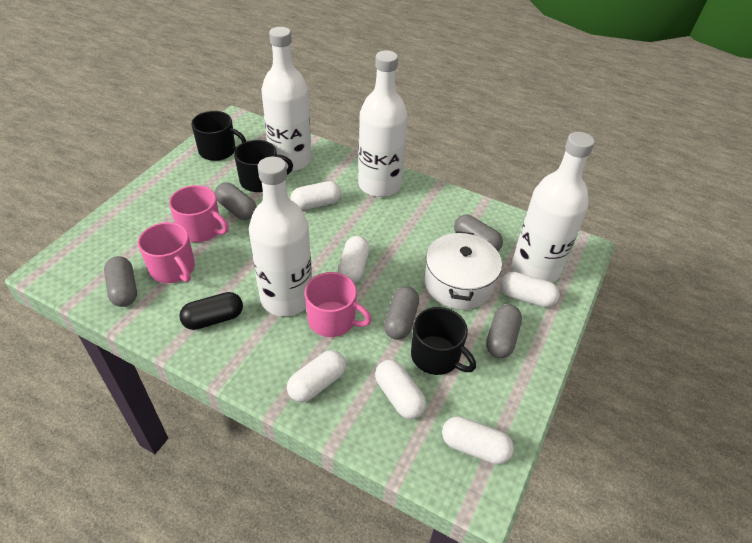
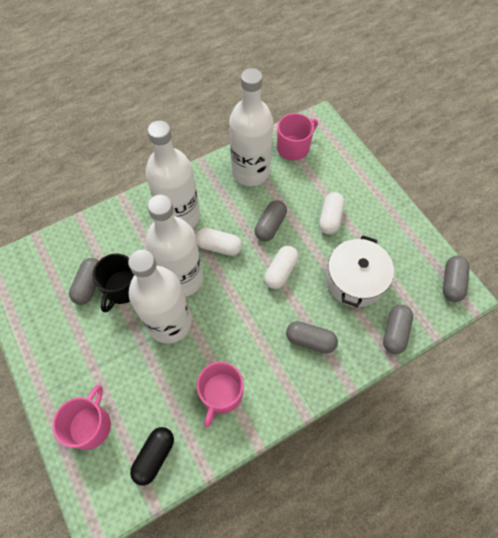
black mug: [191,111,246,161] [234,140,293,192] [411,307,476,375] = 3 -> [93,254,134,312] = 1
white capsule: [287,350,346,402] [290,181,341,210] [338,236,370,283] [375,360,426,419] [442,416,514,464] [500,272,560,307] = 6 -> [196,228,242,256] [264,246,299,289] [319,192,345,235] = 3

